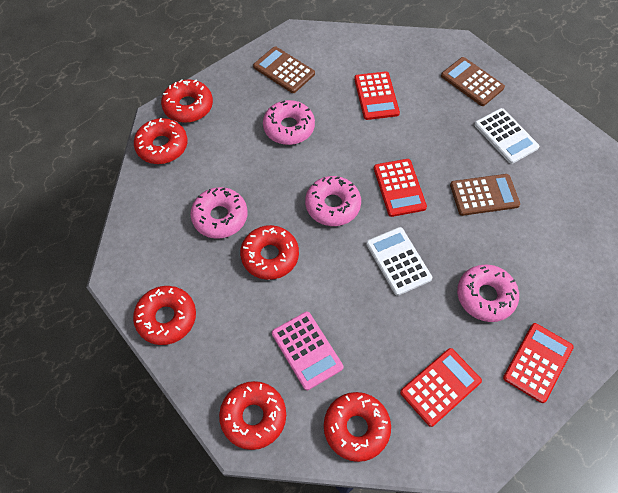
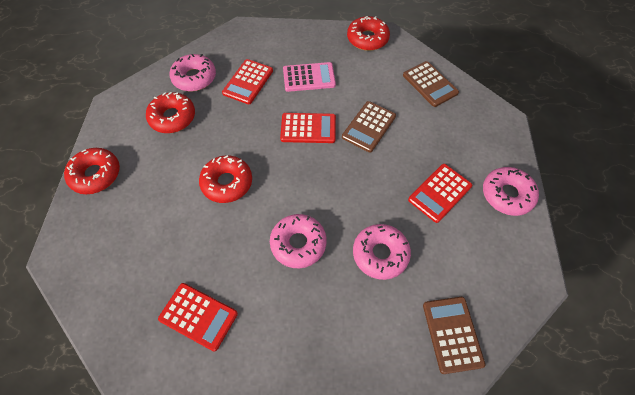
red donut: [133,286,196,345] [134,118,188,164] [161,79,213,123] [219,381,286,450] [240,225,299,280] [324,392,391,462] = 6 -> [64,148,120,194] [146,92,195,133] [199,155,252,203] [347,16,390,51] = 4
white calculator: [366,227,432,296] [474,108,539,164] = 2 -> none = 0

